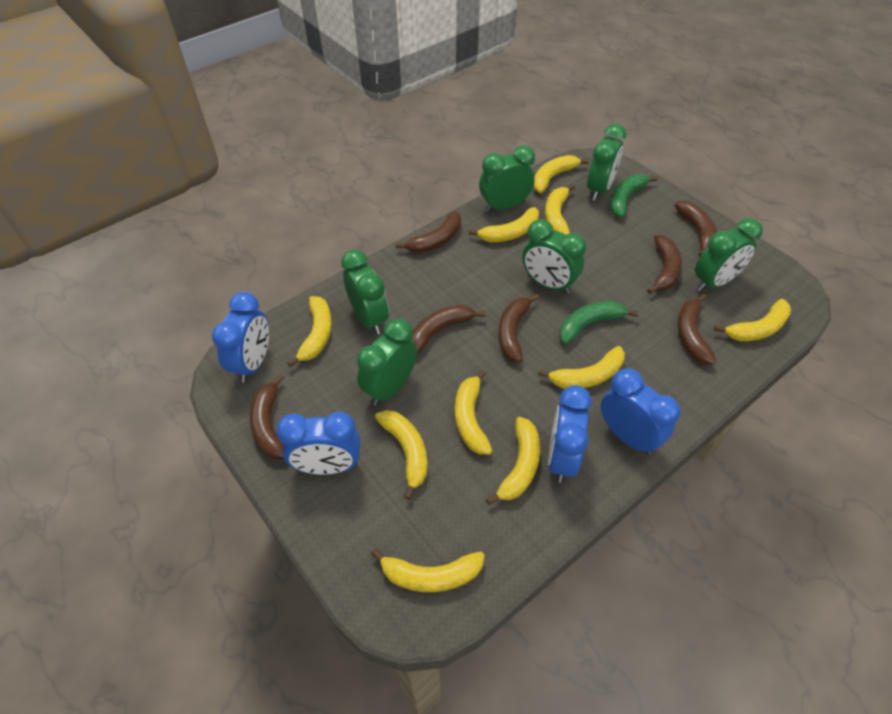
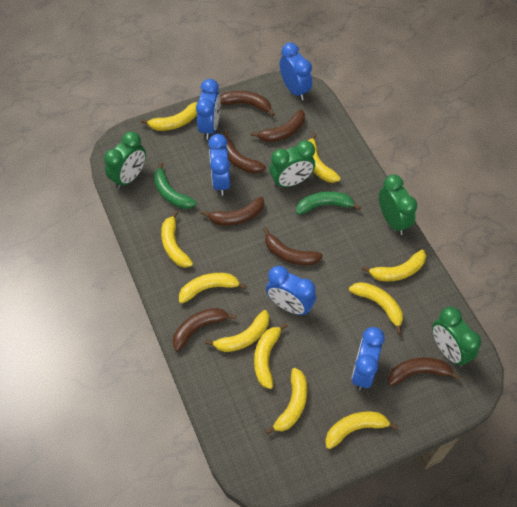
blue clock: [212,292,269,383] [276,412,360,475] [548,385,592,483] [601,368,681,455] = 4 -> [196,79,220,140] [208,134,230,196] [266,266,316,315] [280,42,312,101] [351,327,385,390] = 5
green clock: [341,249,389,335] [357,319,417,406] [479,145,535,212] [522,219,586,294] [587,124,626,201] [695,218,763,291] = 6 -> [104,131,146,189] [269,140,315,188] [379,174,417,235] [432,307,481,367] = 4

